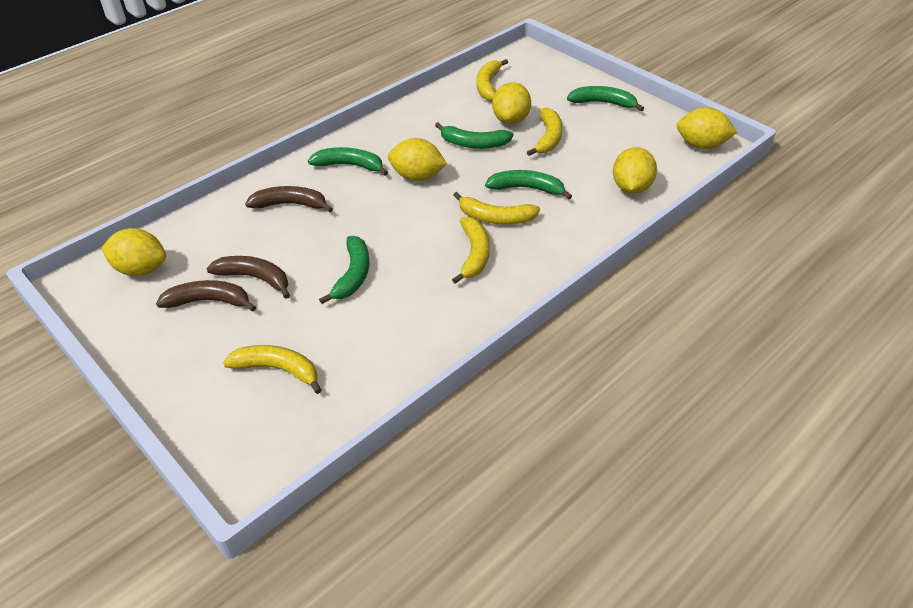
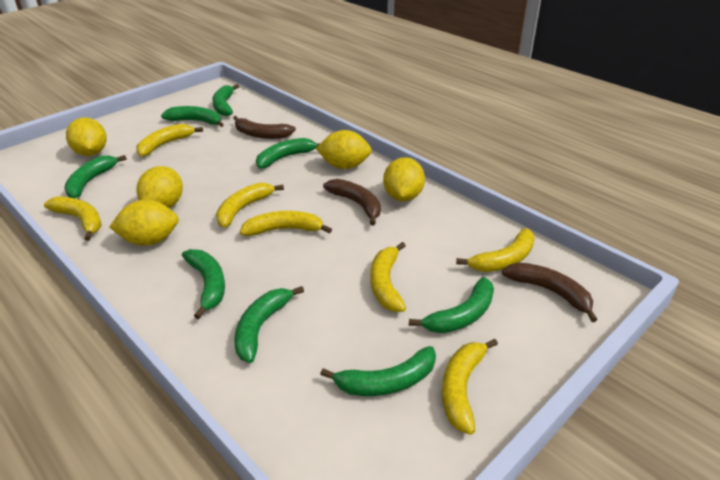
green banana: [308,147,388,176] [319,236,369,304] [435,122,514,149] [485,170,572,199] [567,86,644,111] = 5 -> [64,155,127,198] [161,106,224,127] [182,249,225,319] [212,84,239,116] [234,286,304,363] [256,138,320,169] [320,346,436,396] [409,277,494,333] = 8
yellow banana: [223,345,322,394] [452,217,490,284] [453,192,540,224] [476,59,508,101] [527,107,562,156] = 5 -> [44,196,101,241] [136,124,203,157] [216,183,284,228] [240,211,332,236] [370,242,406,312] [442,339,498,435] [456,228,535,272] = 7

